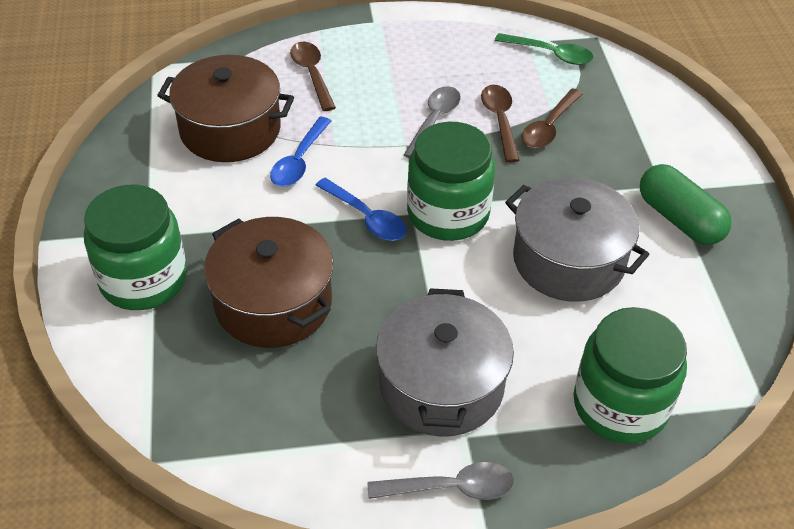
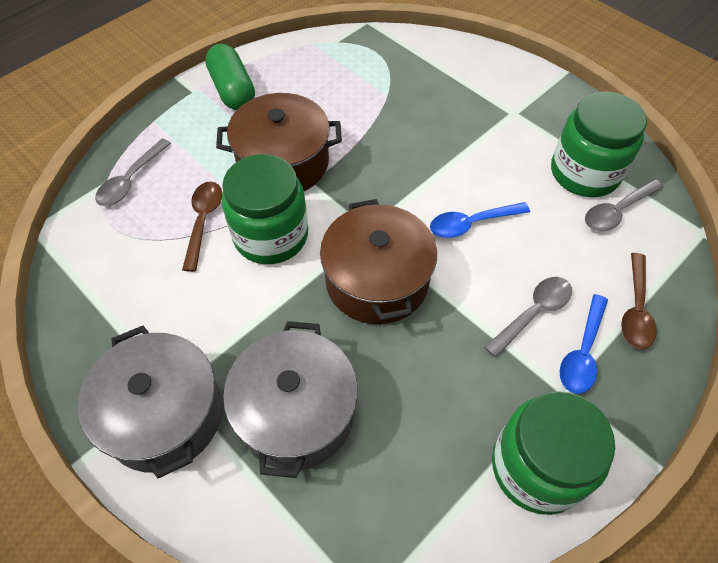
brown spoon: [290,42,336,111] [481,85,520,163] [521,88,583,149] = 3 -> [182,182,222,272] [621,253,657,349] = 2
green spoon: [495,33,594,65] = 1 -> none = 0
grey spoon: [368,462,514,500] [404,86,461,158] = 2 -> [95,139,171,206] [484,277,572,358] [585,179,663,231] = 3

